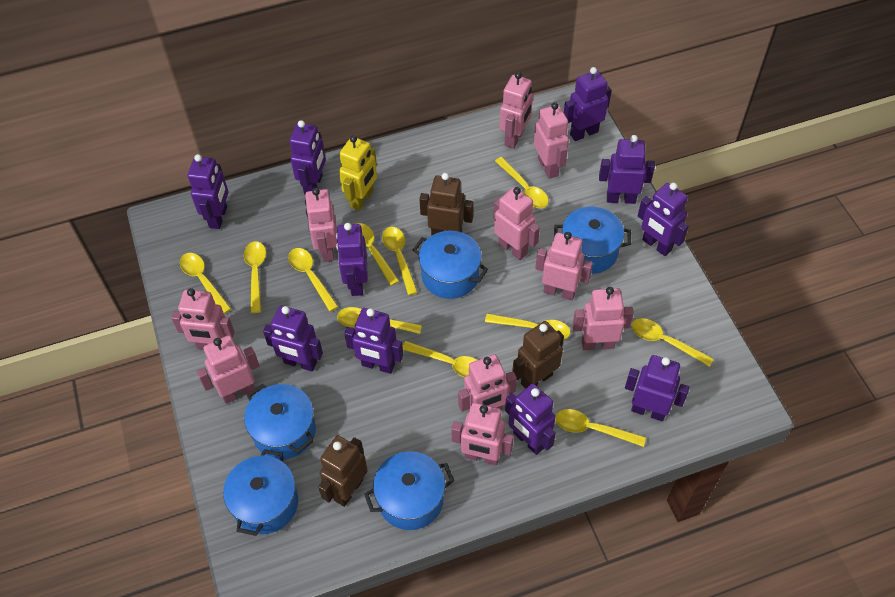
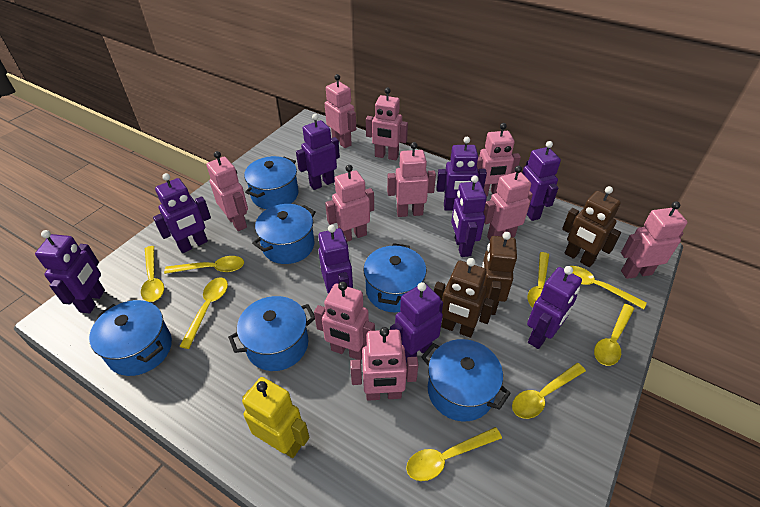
blue pot: [223,449,298,536] [244,384,316,459] [364,451,454,530] [413,231,488,299] [554,207,631,274] = 5 -> [89,300,172,376] [228,296,315,371] [244,156,299,209] [252,204,316,264] [363,243,426,313] [421,339,511,421] = 6
purple robot: [188,154,228,229] [263,306,323,372] [290,120,326,194] [336,223,368,296] [344,308,403,374] [505,383,556,455] [564,67,612,141] [599,135,655,204] [625,355,689,421] [638,183,689,256] = 10 -> [35,230,105,313] [153,173,211,253] [296,114,340,190] [318,225,353,294] [390,282,443,364] [437,137,487,211] [451,176,487,257] [522,141,561,221] [527,266,582,349] = 9
yellow spoon: [180,253,231,314] [244,241,266,313] [288,248,338,312] [337,307,422,334] [357,223,399,286] [382,227,418,295] [402,341,477,377] [485,313,570,339] [495,157,549,208] [555,409,646,447] [631,318,714,367] = 11 -> [141,246,164,302] [164,256,244,274] [179,278,228,349] [406,427,502,481] [512,363,586,419] [528,252,549,308] [571,266,647,309] [594,304,634,366] = 8

